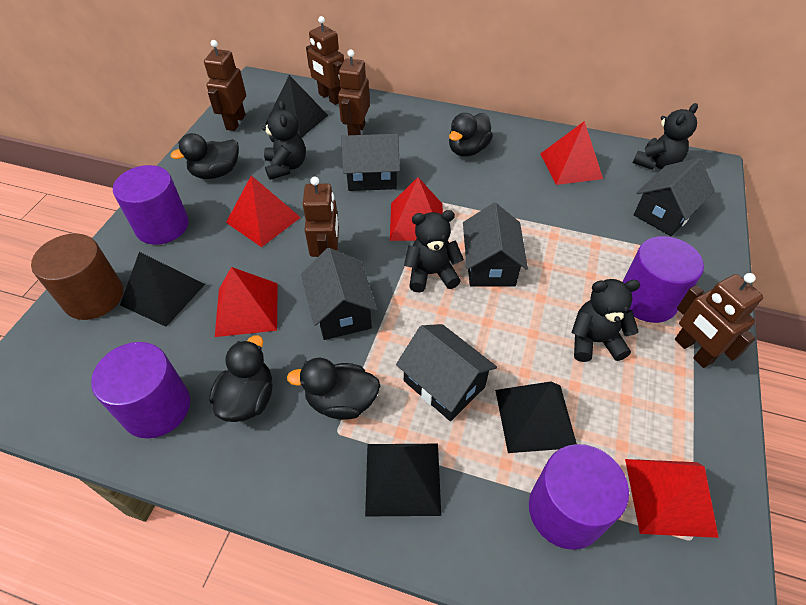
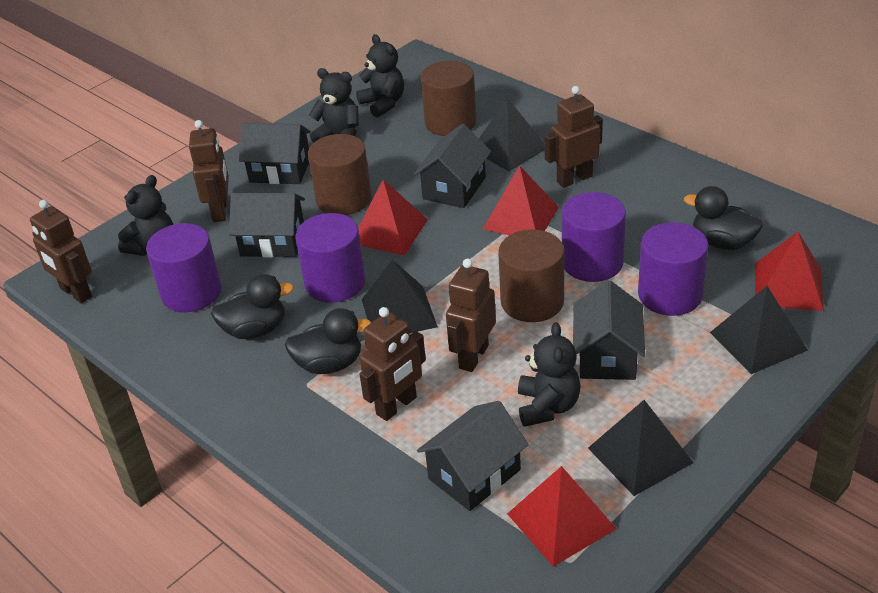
black duck: [170,133,239,179] [209,335,272,422] [287,358,380,420] [449,113,493,156] = 4 -> [211,274,294,339] [284,308,371,374] [684,186,763,250] = 3
brown cylinder: [31,234,123,320] = 1 -> [308,134,372,215] [421,61,477,136] [498,229,564,322] = 3
red pyramid: [215,267,278,337] [226,175,301,247] [390,177,443,241] [540,121,603,185] [625,459,719,538] = 5 -> [358,179,428,255] [483,165,559,235] [507,466,617,567] [755,232,824,311] = 4

